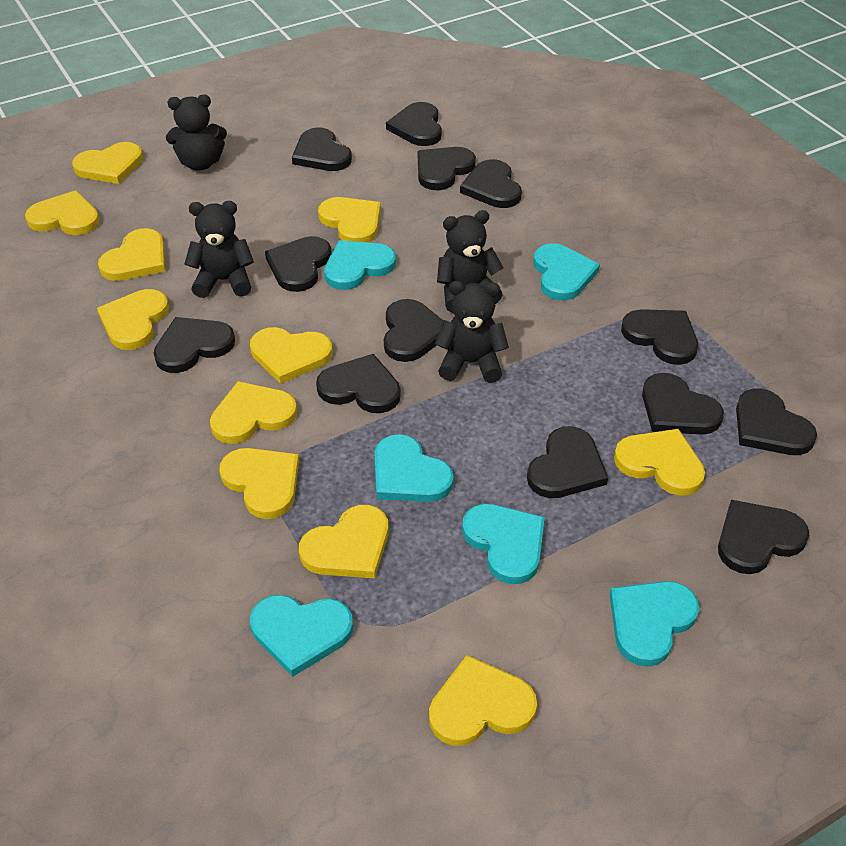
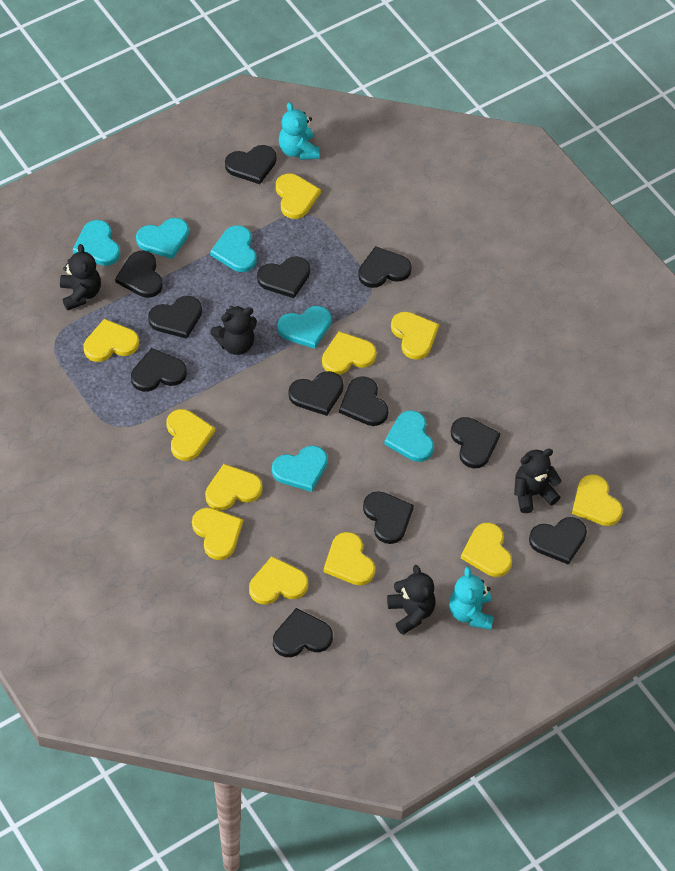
black heart: [154,317,235,373] [265,236,332,292] [292,128,352,171] [316,354,401,413] [384,299,443,362] [386,102,442,146] [418,147,476,190] [460,159,522,208] [527,426,608,498] [621,309,698,365] [642,373,724,435] [718,500,809,574] [736,389,817,455] = 13 -> [115,251,163,298] [131,348,187,392] [148,296,202,339] [225,145,276,184] [257,256,310,298] [273,608,333,657] [288,371,344,416] [339,376,389,426] [358,246,412,288] [363,491,414,544] [451,417,500,468] [529,517,587,565] = 12
turquoise teddy bear: none = 0 -> [279,102,319,160] [449,567,494,630] = 2

